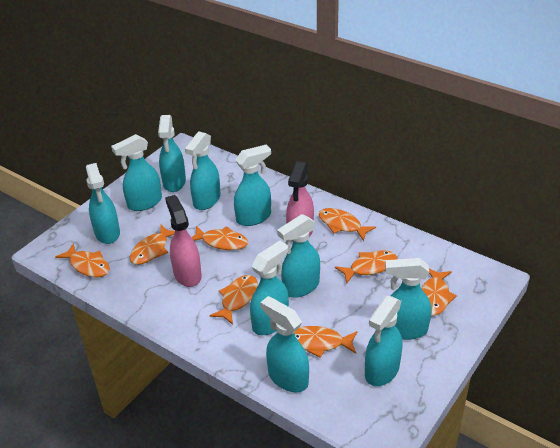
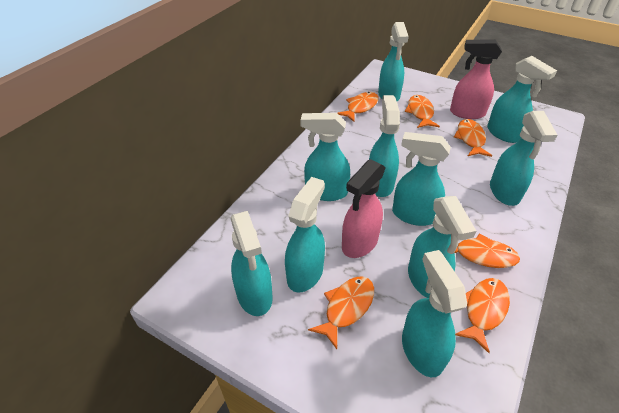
orange fish: [55,243,110,277] [130,224,175,265] [192,226,248,250] [209,275,258,325] [294,326,357,358] [319,208,376,241] [335,250,397,284] [421,268,457,316] = 8 -> [308,276,374,349] [337,92,379,122] [405,95,440,128] [454,119,492,157] [454,233,520,268] [455,278,510,353] = 6

